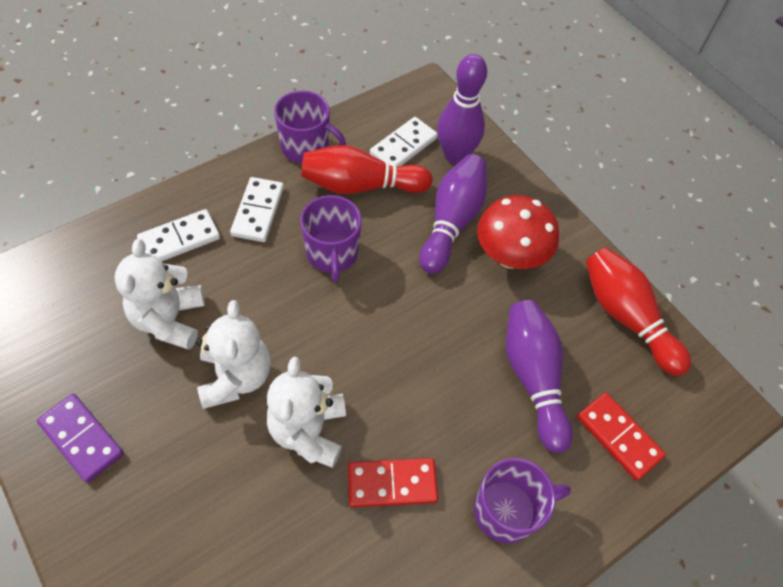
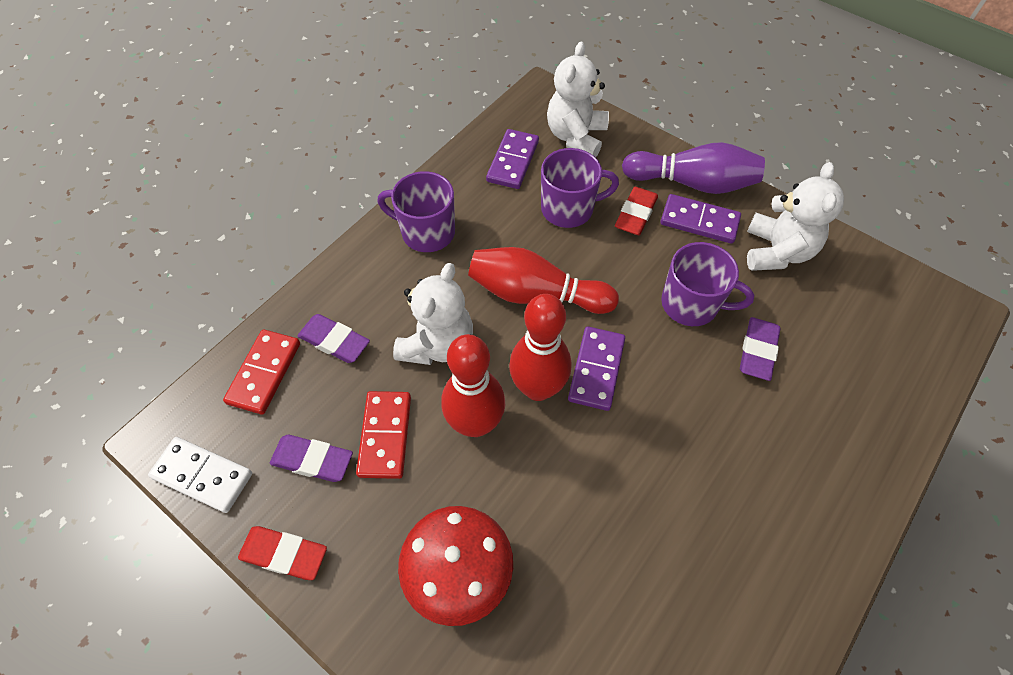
purple bowling pin: [419,154,487,274] [437,54,487,164] [506,300,573,453] = 3 -> [622,142,765,194] = 1
purple domino: [37,394,124,483] = 1 -> [486,129,539,189] [568,326,625,411] [660,194,741,244] = 3
purple eraser: none = 0 -> [270,435,353,482] [297,314,370,363] [740,317,781,381] = 3
red bowling pin: [301,145,433,194] [586,247,691,376] = 2 -> [442,334,505,437] [468,247,619,314] [509,294,571,401] = 3
red eraser: none = 0 -> [238,526,327,580] [615,187,658,235] = 2
white domino: [137,209,220,261] [230,177,284,242] [370,117,438,166] = 3 -> [148,437,252,513] = 1

